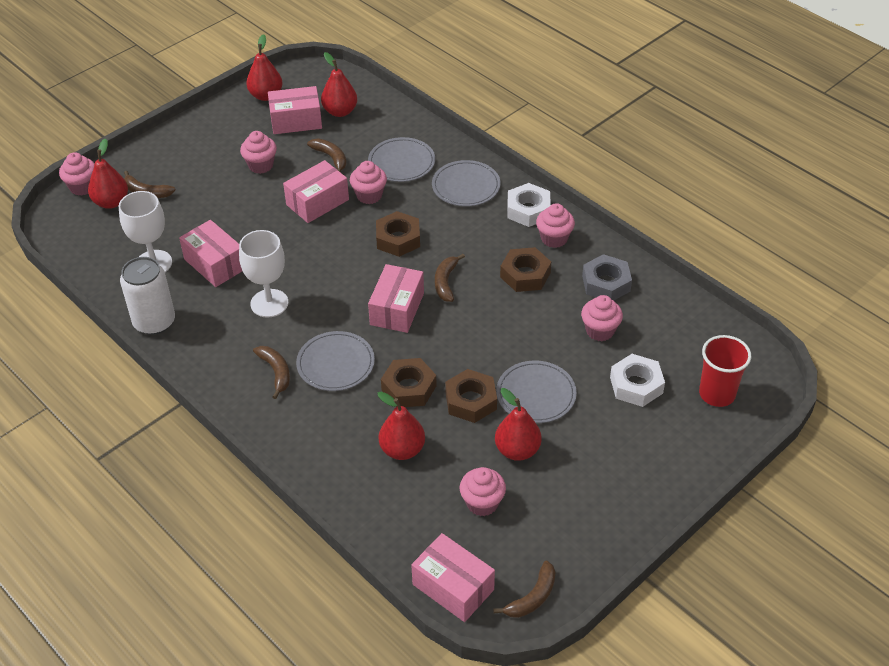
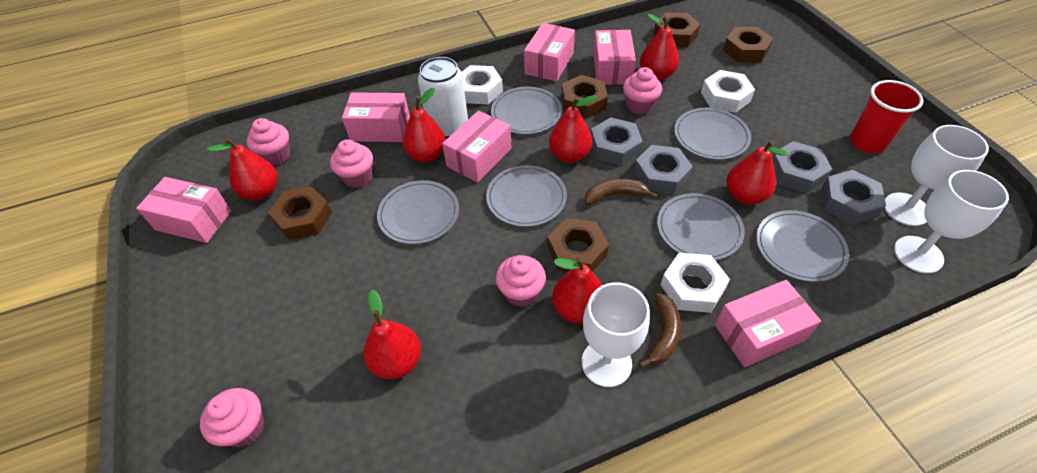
brown banana: [124,171,176,198] [253,346,290,399] [307,139,347,173] [435,254,465,302] [493,560,556,618] = 5 -> [585,179,657,205] [639,293,681,368] = 2
brown nut: [376,211,420,257] [381,358,437,407] [445,369,497,423] [500,247,551,292] = 4 -> [268,186,332,240] [548,218,609,272] [562,75,608,118] [653,13,700,47] [723,27,773,63] = 5
grey nut: [582,254,632,301] = 1 -> [591,117,643,165] [634,145,693,194] [772,141,832,193] [821,170,886,224] = 4
grey plate: [296,331,375,391] [368,137,435,182] [432,160,500,207] [496,361,577,423] = 4 -> [377,180,459,244] [486,165,567,227] [491,87,562,134] [657,193,745,260] [674,108,751,160] [756,210,849,282] = 6
pink box: [179,220,242,287] [268,86,322,134] [283,160,349,223] [368,264,424,333] [411,533,495,622] = 5 -> [136,177,232,243] [342,92,410,142] [442,111,512,183] [524,23,575,82] [593,30,636,85] [714,280,821,367] = 6
pink cupcake: [59,152,95,196] [240,131,277,174] [350,161,387,204] [460,467,506,516] [536,203,575,248] [581,295,623,341] = 6 -> [200,388,264,447] [247,118,290,166] [330,139,373,188] [496,255,546,307] [623,67,662,114] = 5
red pear: [88,138,128,209] [246,34,282,101] [321,52,357,117] [377,392,425,460] [495,388,542,461] = 5 -> [207,138,278,200] [363,290,421,379] [403,88,446,162] [549,95,597,163] [552,258,602,324] [640,14,679,80] [726,140,788,205] = 7
white goblet: [119,191,172,272] [239,230,288,317] = 2 -> [582,282,650,387] [884,125,989,226] [894,170,1009,273] = 3
white nut: [508,183,551,227] [610,354,665,407] = 2 -> [462,65,503,104] [661,253,730,313] [701,70,755,113] = 3

